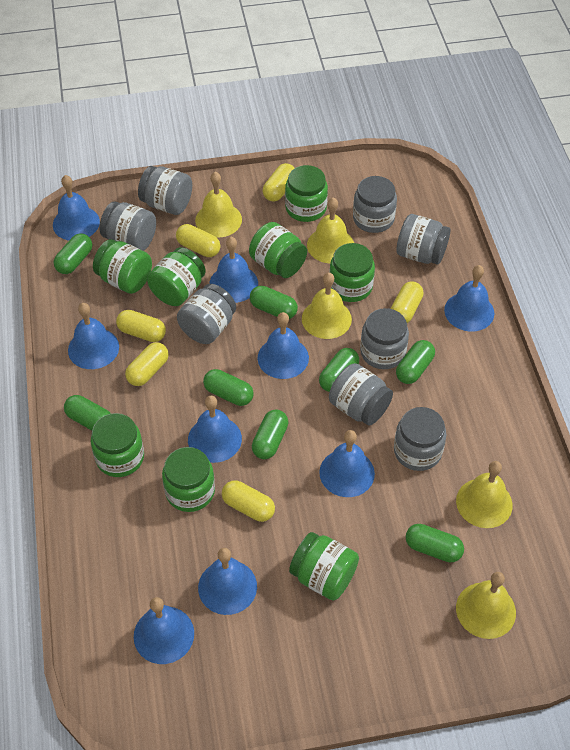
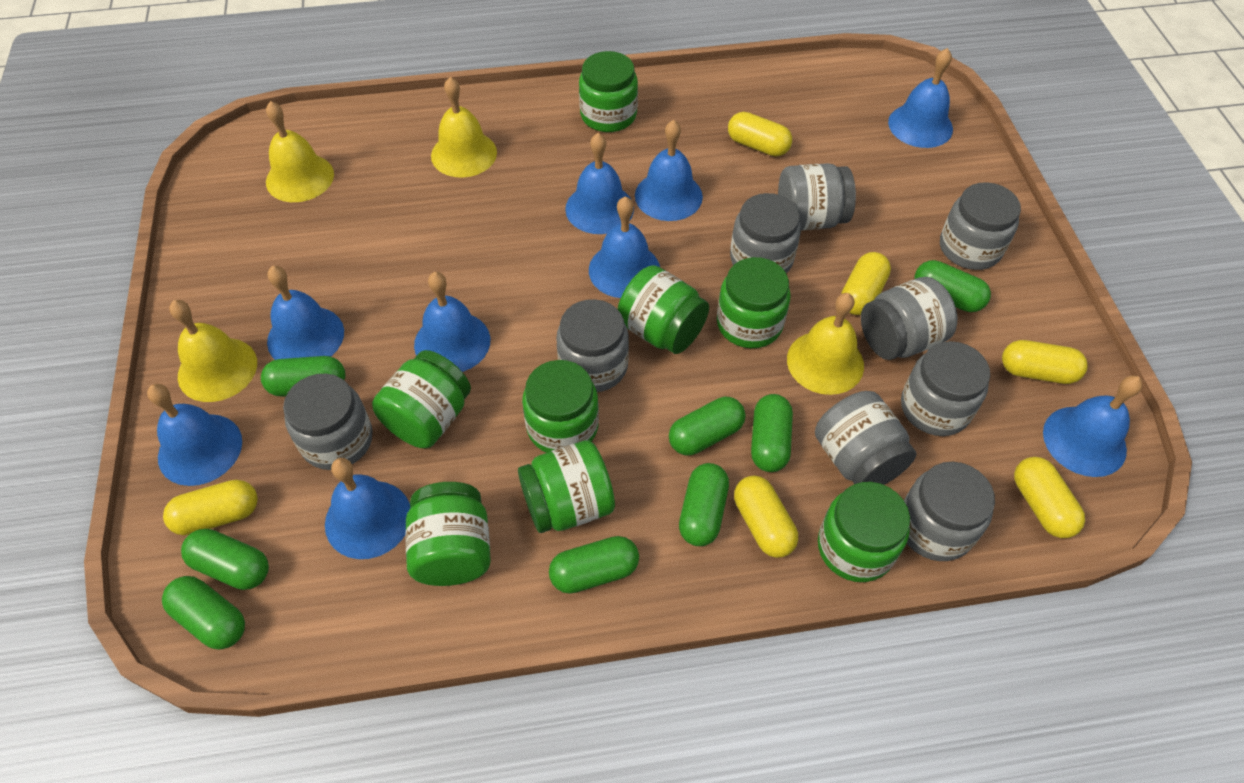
grey jar: [100,201,156,251] [138,166,192,215] [177,284,236,344] [329,363,393,426] [353,176,397,233] [360,308,409,369] [394,407,446,471] [396,214,450,265] = 8 -> [283,374,373,470] [556,299,629,392] [730,193,801,273] [778,163,856,231] [815,391,916,485] [861,277,957,360] [901,341,990,436] [904,462,995,561] [940,182,1021,270] = 9
yellow bell: [195,172,242,238] [302,272,352,339] [307,198,354,263] [456,461,513,528] [456,572,516,639] = 5 -> [169,300,257,402] [266,101,334,202] [431,77,497,178] [787,293,864,395] = 4

